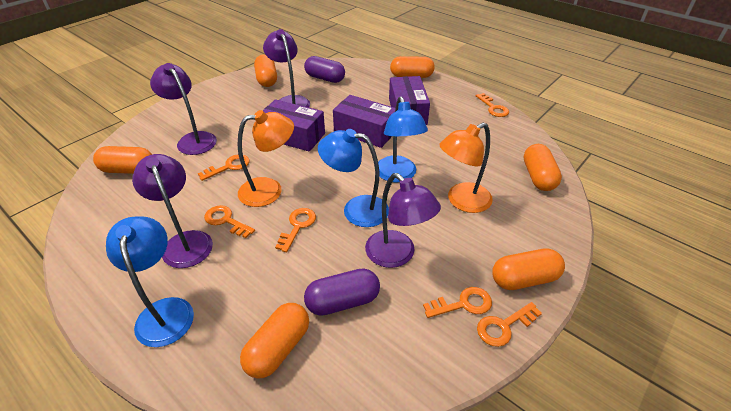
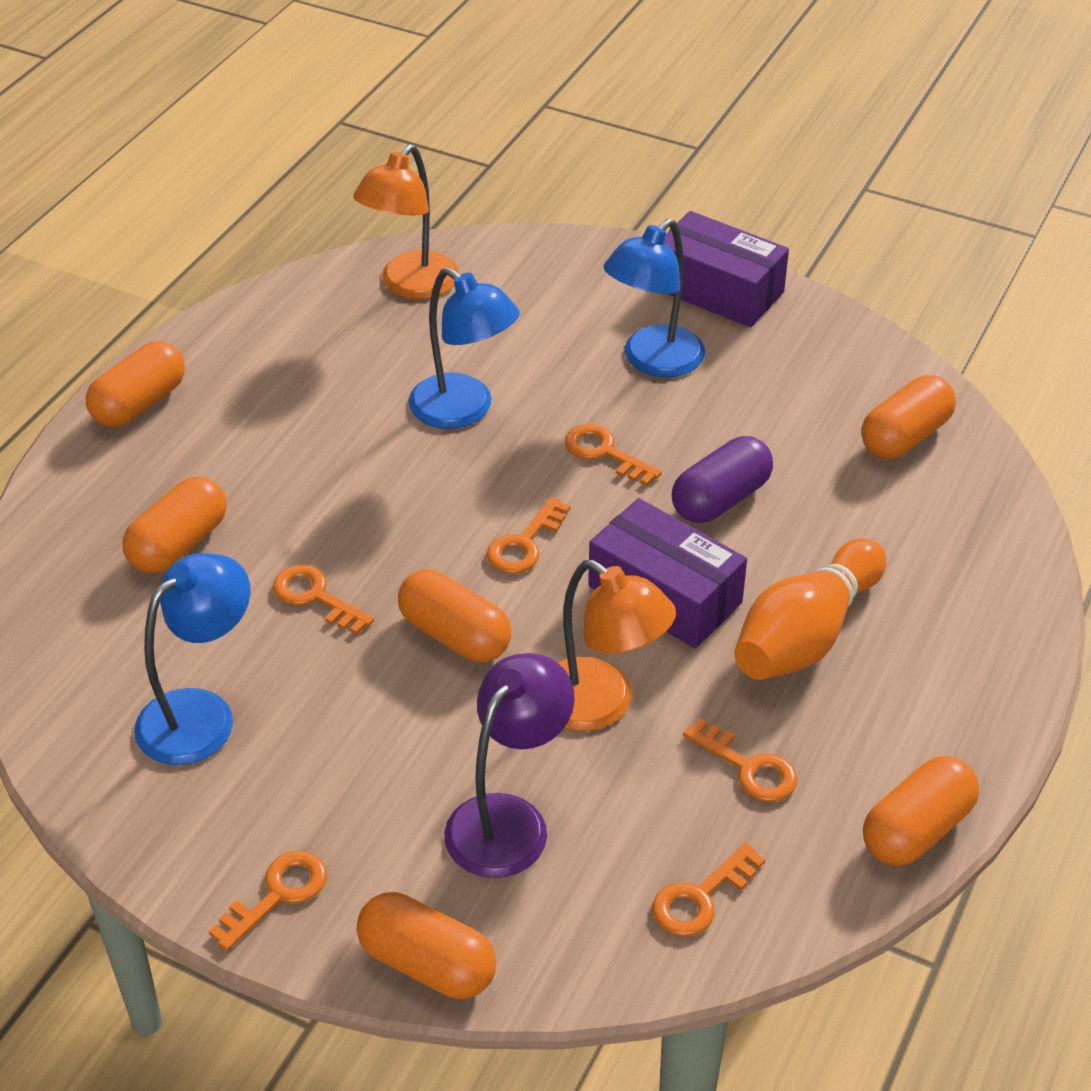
orange bowling pin: none = 0 -> [734,538,886,680] = 1
purple box: [263,99,325,152] [333,95,395,148] [389,76,430,125] = 3 -> [588,498,747,648] [664,211,789,327] = 2
purple capsule: [304,56,345,83] [304,268,380,316] = 2 -> [672,436,773,523] = 1
purple lamp: [132,154,213,268] [150,63,217,155] [263,29,310,107] [365,173,441,268] = 4 -> [444,653,575,878] = 1

